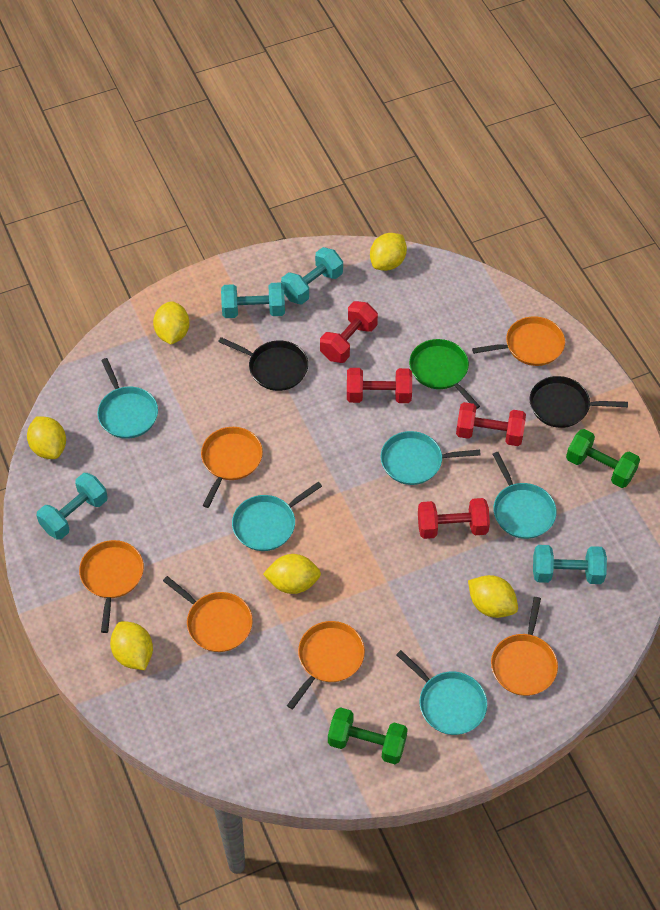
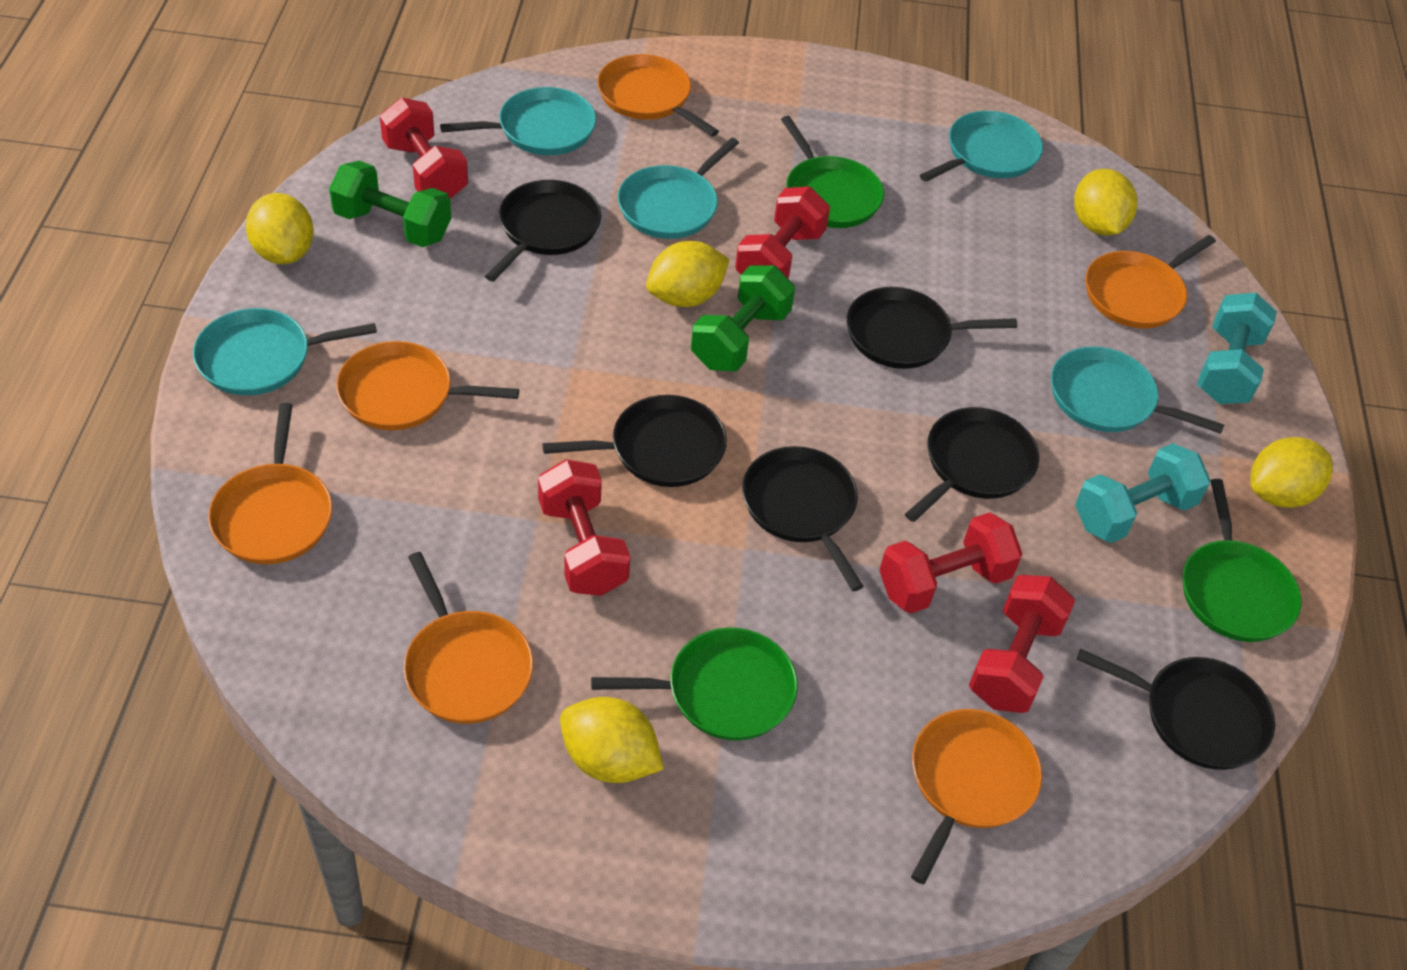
black pan: [218,337,308,391] [529,376,628,428] = 2 -> [485,180,601,282] [543,395,727,487] [742,446,864,591] [847,287,1017,369] [905,407,1039,522] [1077,649,1275,770] = 6
green pan: [409,339,480,409] = 1 -> [591,628,798,741] [781,116,884,228] [1183,479,1302,642] = 3
red dumbbell: [320,301,378,363] [347,368,412,403] [418,498,490,539] [456,402,526,446] = 4 -> [380,98,468,199] [538,459,630,596] [735,186,830,278] [879,512,1022,614] [969,575,1075,713] = 5
turquoise dumbbell: [36,473,108,540] [221,282,285,318] [281,247,343,305] [533,545,607,584] = 4 -> [1075,443,1210,543] [1197,293,1277,404] = 2
yellow lemon: [27,416,66,459] [110,621,153,670] [153,301,190,344] [263,554,321,594] [370,233,407,271] [468,575,518,618] = 6 -> [246,193,314,264] [560,697,664,783] [646,241,729,307] [1074,169,1137,236] [1251,437,1333,508] = 5

